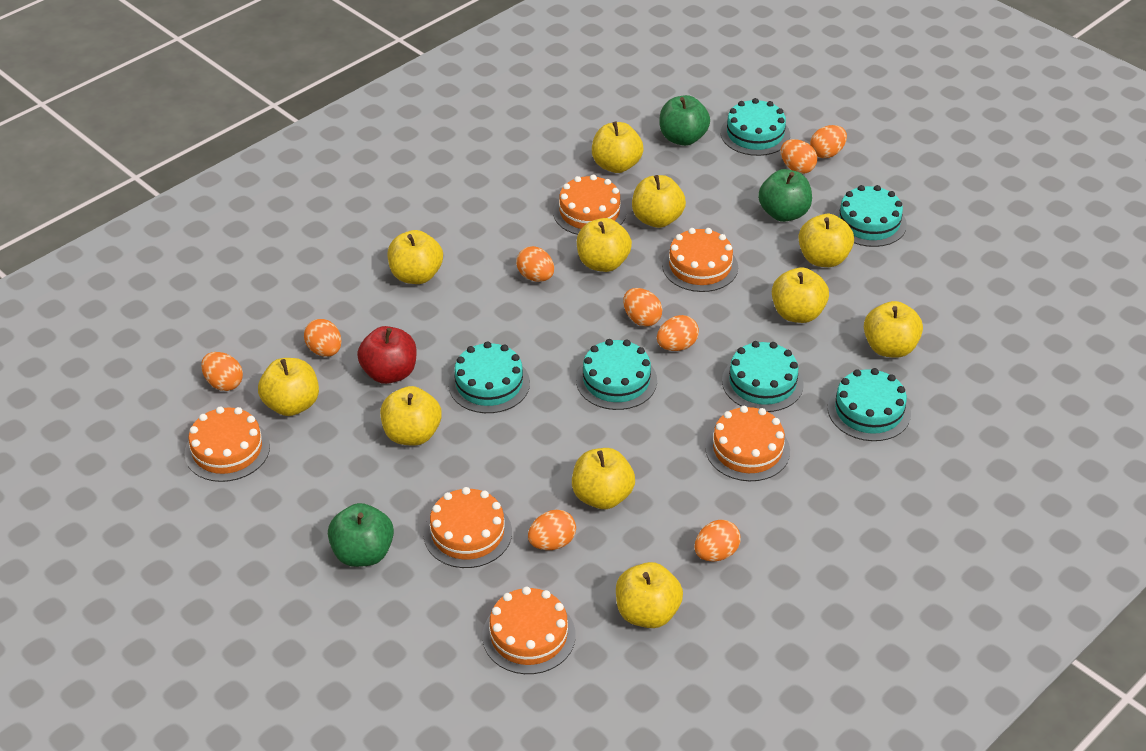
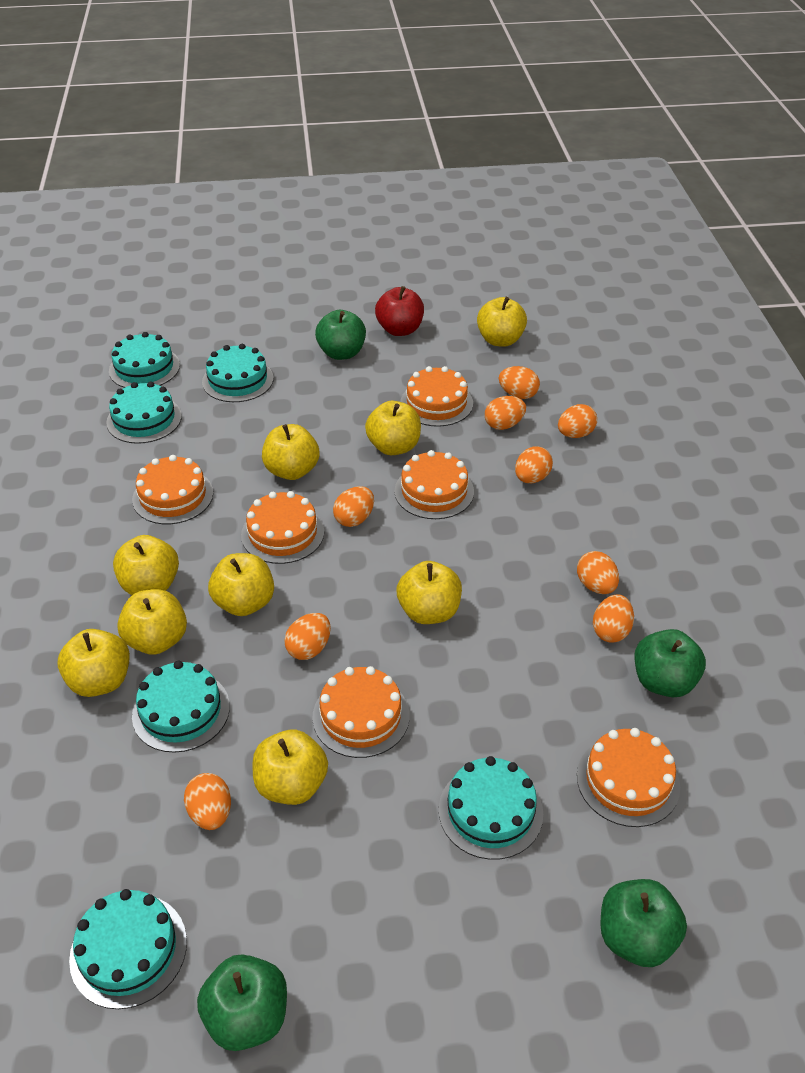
green apple: [328,503,394,567] [660,95,710,146] [758,169,812,222] = 3 -> [197,954,287,1051] [315,310,366,360] [600,879,687,967] [635,629,706,697] = 4
yellow apple: [258,358,319,416] [380,386,442,446] [387,230,443,284] [572,448,635,509] [577,218,632,272] [592,122,643,173] [616,562,683,628] [632,175,686,228] [772,268,829,323] [798,214,854,267] [864,301,923,358] = 11 -> [57,629,130,697] [113,535,179,595] [117,589,187,655] [208,553,274,616] [253,730,328,805] [262,424,319,480] [365,401,421,455] [397,561,462,624] [477,297,527,347] = 9

